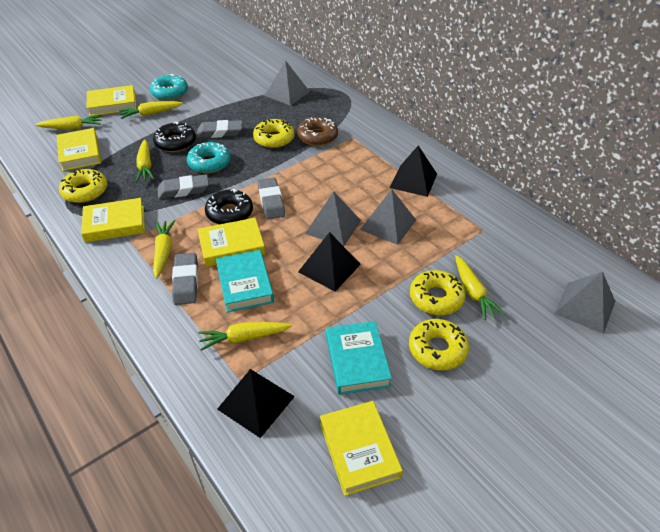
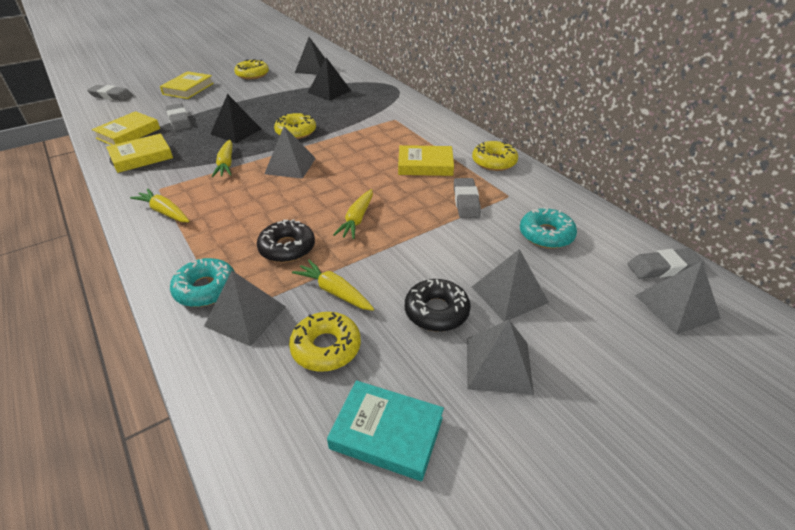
brown donut: [297,117,338,146] = 1 -> none = 0
grey pyramid: [265,60,310,106] [305,191,361,246] [360,189,416,245] [554,272,615,334] = 4 -> [204,271,286,346] [264,126,316,179] [467,319,534,395] [472,249,549,321] [635,261,721,335] = 5
turquoise book: [216,250,274,312] [326,321,392,395] = 2 -> [327,380,444,481] = 1
yellow book: [57,128,101,171] [81,198,145,242] [86,85,136,116] [197,218,265,267] [320,401,403,496] = 5 -> [92,111,160,145] [106,133,173,173] [160,71,214,99] [398,145,454,176] = 4
yellow carrot: [35,115,102,130] [119,101,183,119] [136,140,154,182] [153,220,175,279] [198,322,292,351] [455,255,505,320] = 6 -> [130,188,190,222] [212,140,233,177] [292,260,374,311] [333,189,373,239] = 4

